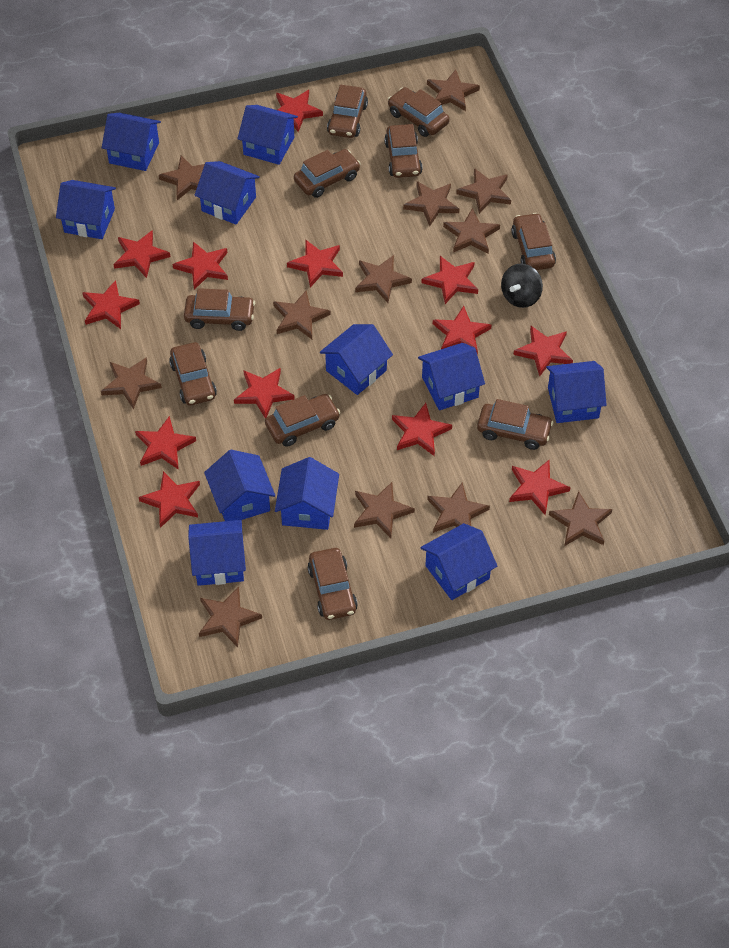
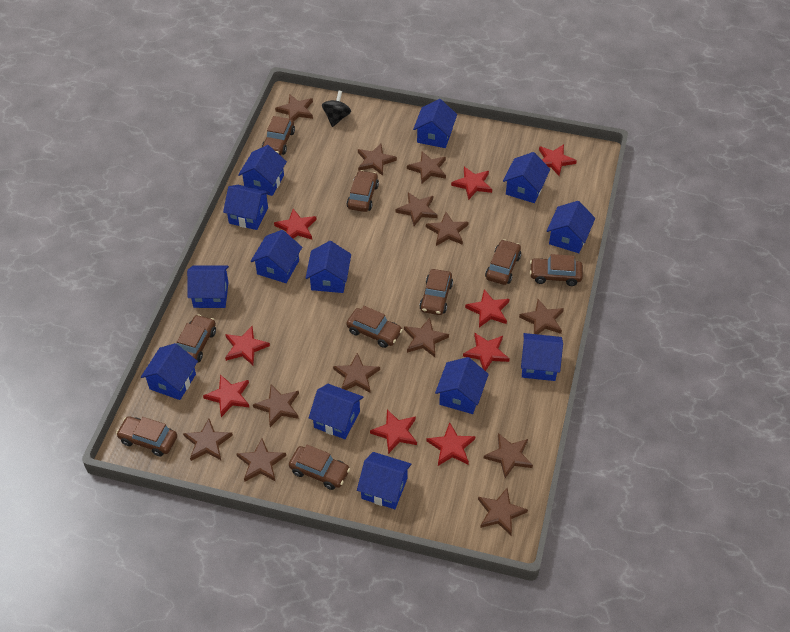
blue house: [56,180,116,239] [102,113,161,171] [188,520,246,586] [195,161,260,224] [204,450,275,521] [237,105,298,165] [275,457,339,530] [320,324,393,395] [418,343,485,410] [420,523,497,600] [546,361,607,423] = 11 -> [141,343,198,400] [187,265,229,308] [223,185,270,230] [238,145,287,196] [250,230,302,283] [306,241,351,293] [309,384,363,439] [357,452,411,509] [413,99,457,148] [435,357,489,414] [503,152,550,203] [521,333,563,381] [547,201,595,253] = 13
brown car: [169,342,217,405] [184,288,255,331] [265,394,340,447] [294,149,361,198] [308,548,358,620] [327,85,368,138] [384,124,422,178] [388,87,450,137] [477,399,553,450] [511,213,556,270] = 10 -> [116,416,177,456] [177,314,216,363] [262,116,295,155] [289,445,350,490] [346,306,403,348] [347,170,379,212] [419,269,453,315] [485,239,521,285] [530,254,583,286] = 9
brown star: [101,357,162,409] [159,155,205,200] [199,587,262,648] [273,290,331,339] [354,482,415,538] [355,255,412,303] [403,181,459,226] [427,69,480,111] [427,483,490,533] [443,208,500,254] [456,168,511,214] [549,491,612,546] = 12 -> [183,419,233,461] [236,439,286,482] [253,385,299,427] [275,95,313,121] [333,353,380,393] [358,144,397,176] [396,193,438,226] [404,318,449,357] [407,151,446,183] [426,212,469,246] [478,488,528,535] [484,433,533,478] [519,299,564,334] = 13
red star: [82,280,140,329] [114,231,170,278] [135,416,196,470] [139,471,200,528] [173,241,228,290] [234,368,295,419] [276,90,323,132] [287,239,343,287] [392,403,452,456] [421,256,478,304] [433,306,491,355] [509,460,571,515] [513,326,573,377] = 13 -> [203,375,250,417] [225,326,270,365] [274,209,317,239] [370,410,417,454] [426,422,476,466] [451,167,492,200] [463,333,510,371] [465,289,510,327] [539,144,577,176] = 9

